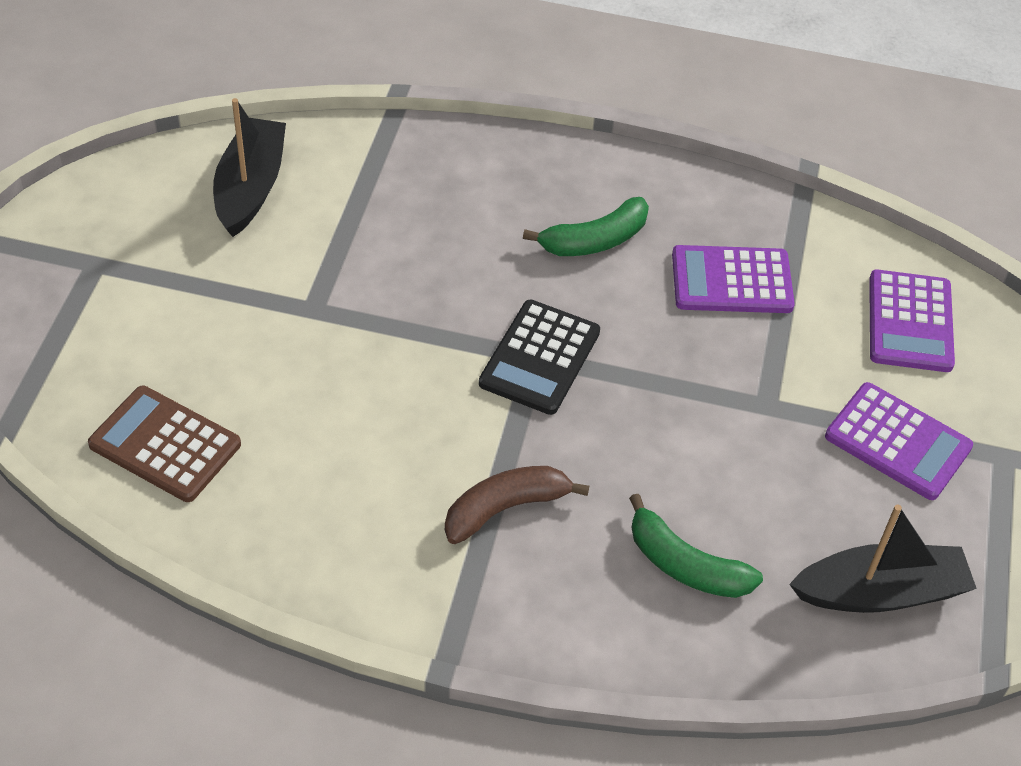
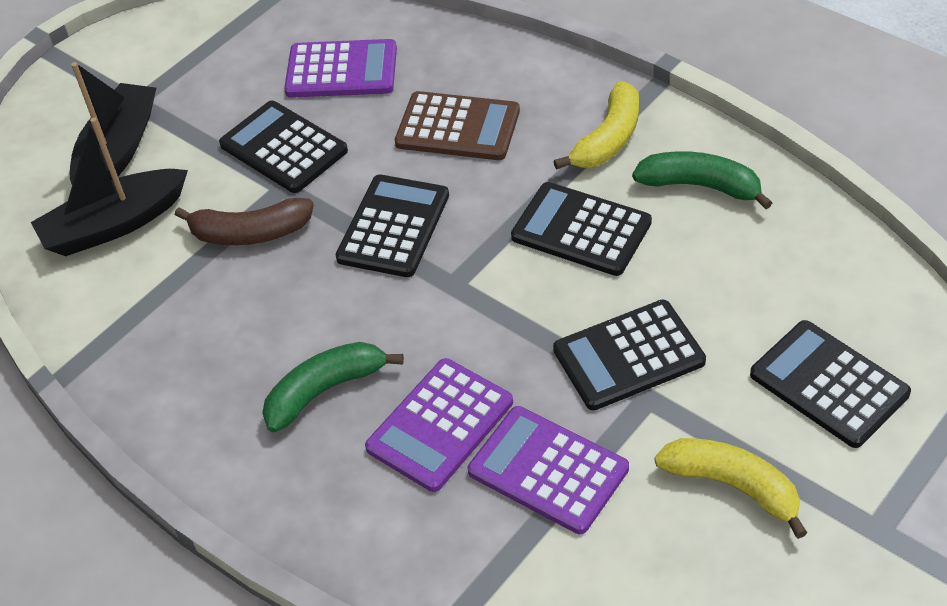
black calculator: [479,300,600,415] = 1 -> [219,101,348,193] [336,175,449,277] [511,182,652,276] [553,300,706,410] [750,320,911,448] = 5
yellow banana: none = 0 -> [553,81,639,170] [654,438,807,539] = 2

